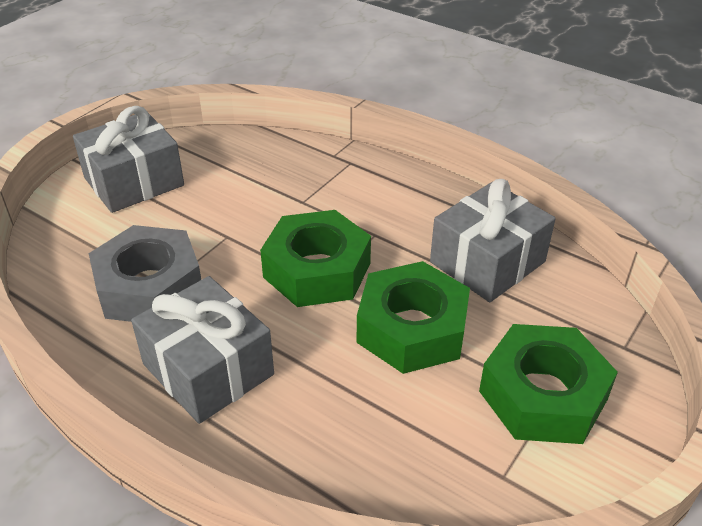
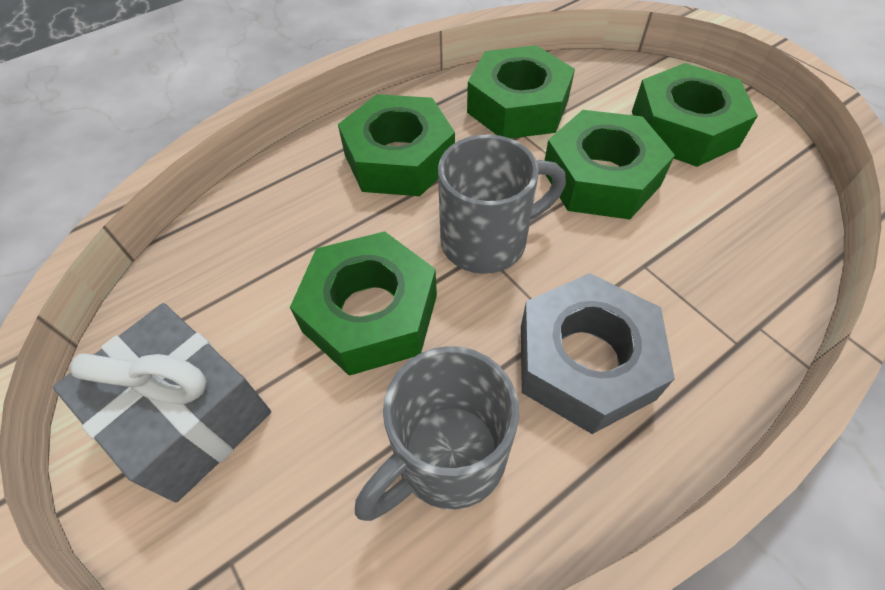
green nut: [260,210,371,307] [356,261,470,374] [479,324,618,444] = 3 -> [290,231,437,376] [338,94,455,196] [467,45,575,139] [544,110,675,220] [632,63,758,167] = 5
grey gift: [73,106,184,213] [131,276,274,424] [430,179,556,302] = 3 -> [53,303,271,502] = 1
grey mug: none = 0 -> [355,346,519,521] [438,134,566,274] = 2

